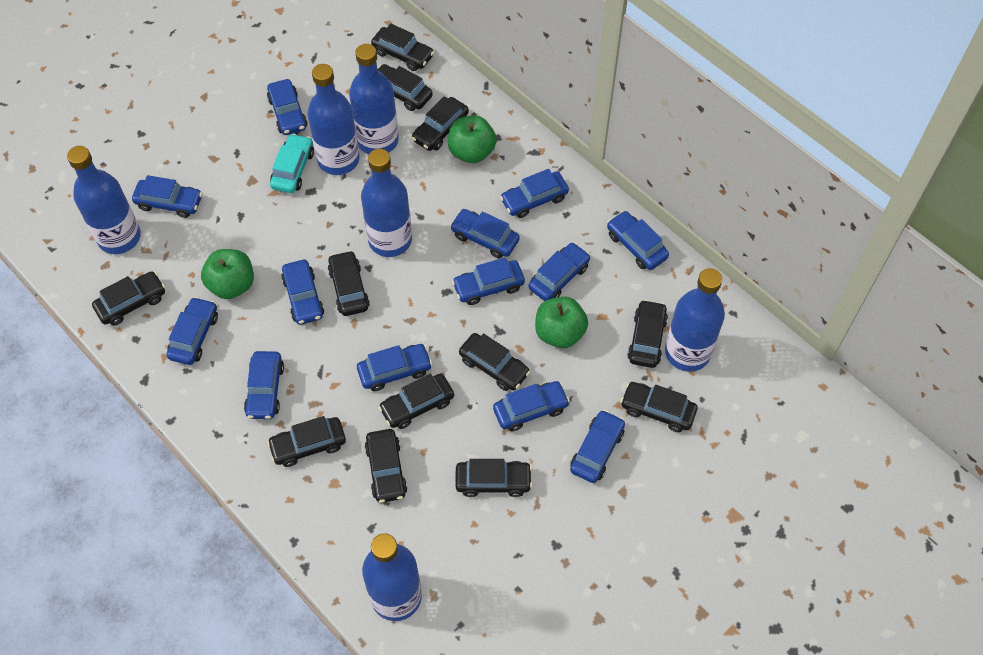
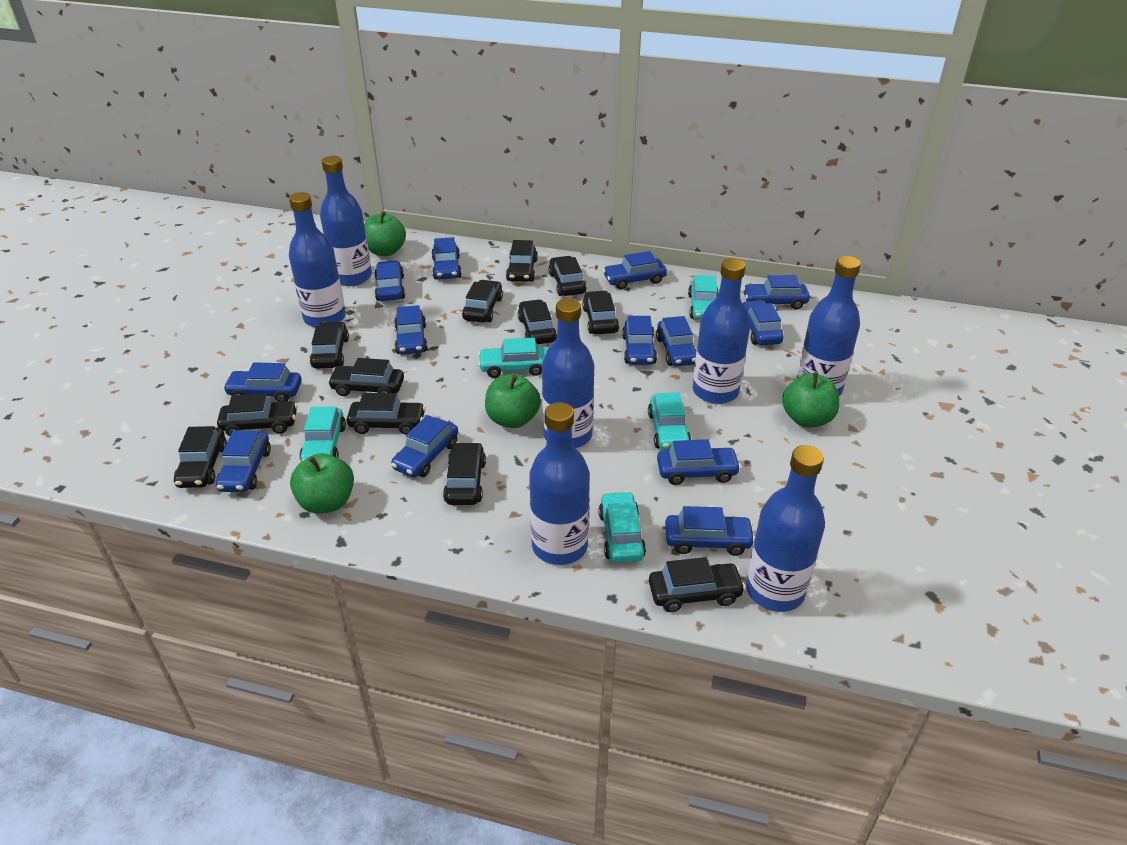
blue bottle: [67,146,141,254] [308,64,360,175] [349,44,399,154] [361,149,412,257] [362,533,422,621] [665,268,725,372] = 6 -> [289,192,346,328] [320,156,372,286] [529,402,590,565] [542,298,594,448] [692,258,750,404] [746,445,825,612] [796,256,861,396] = 7
green apple: [201,249,254,299] [448,115,497,163] [535,297,588,348] = 3 -> [290,453,354,514] [364,211,406,256] [485,374,541,428] [782,372,840,427] = 4
turquoise car: [270,134,314,193] = 1 -> [299,406,346,462] [478,338,548,378] [599,491,646,563] [648,392,691,450] [688,275,718,320] = 5

